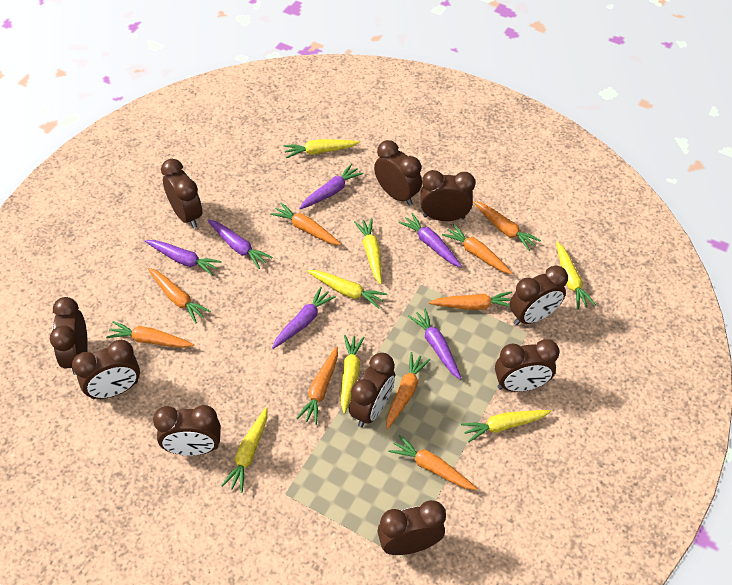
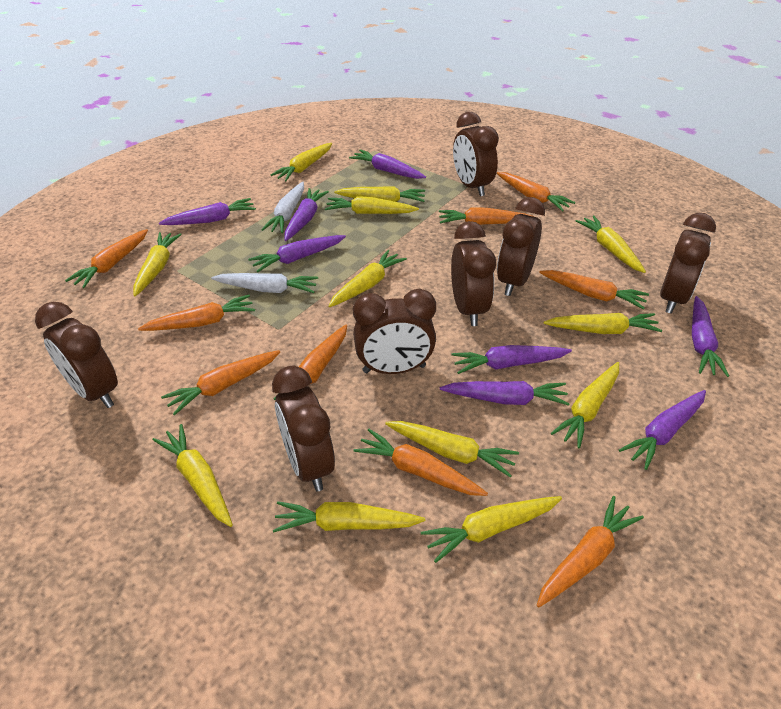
brown clock: [50,297,88,375] [72,340,140,399] [153,405,221,456] [161,159,202,228] [349,353,395,427] [374,140,422,206] [378,500,446,555] [420,170,475,221] [495,339,560,392] [510,265,568,326] = 10 -> [35,302,118,408] [272,366,335,492] [353,289,436,374] [451,221,496,326] [453,112,499,196] [497,197,545,296] [660,213,716,314] = 7
purple carrot: [145,240,222,276] [207,219,272,269] [272,287,336,349] [299,164,364,209] [399,213,462,267] [408,308,461,379] = 6 -> [159,198,256,225] [248,235,346,273] [284,188,329,241] [349,150,426,179] [440,381,570,406] [452,345,572,374] [619,390,706,470] [692,296,729,377] = 8
white carrot: none = 0 -> [211,273,318,293] [261,182,304,233] = 2
yellow carrot: [221,407,268,493] [283,139,360,158] [307,270,387,309] [341,335,365,414] [354,218,382,284] [461,410,551,443] [556,242,596,309] = 7 -> [133,232,182,297] [152,424,233,527] [271,143,332,181] [273,501,425,533] [325,196,419,214] [328,250,407,307] [334,186,425,202] [385,421,519,477] [421,496,562,563] [544,313,662,334] [551,362,619,448] [575,216,646,273] = 12

